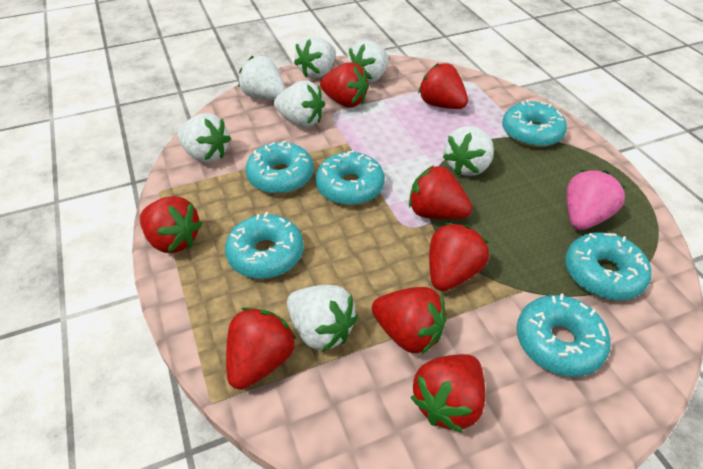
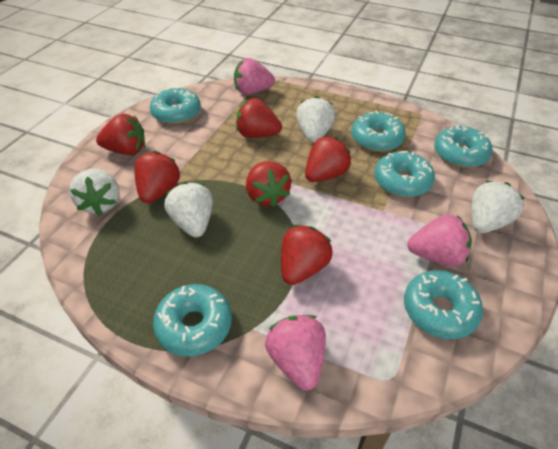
pink strawberry: [567,170,625,230] = 1 -> [234,58,275,95] [265,315,326,390] [407,214,471,266] = 3
red strawberry: [140,196,202,253] [226,307,296,390] [320,62,369,108] [372,287,447,354] [409,165,472,219] [411,354,485,433] [418,63,468,109] [429,223,489,291] = 8 -> [96,114,145,155] [134,151,181,203] [236,98,282,138] [246,161,291,207] [281,225,333,285] [305,136,351,182] = 6
white strawberry: [177,113,231,163] [238,56,285,100] [274,81,325,127] [287,285,358,352] [294,35,336,78] [348,40,389,83] [443,126,494,176] = 7 -> [69,169,120,215] [164,182,213,237] [296,96,336,143] [471,181,525,233] = 4

